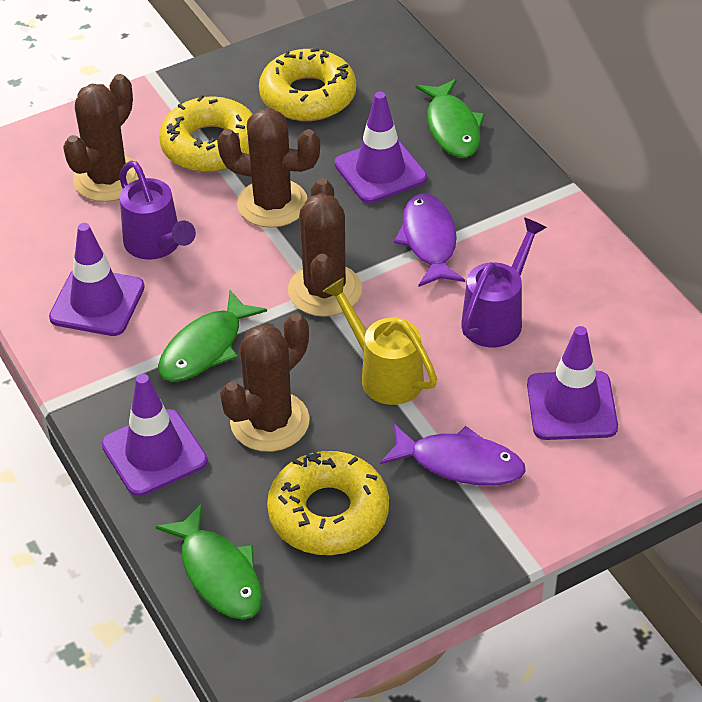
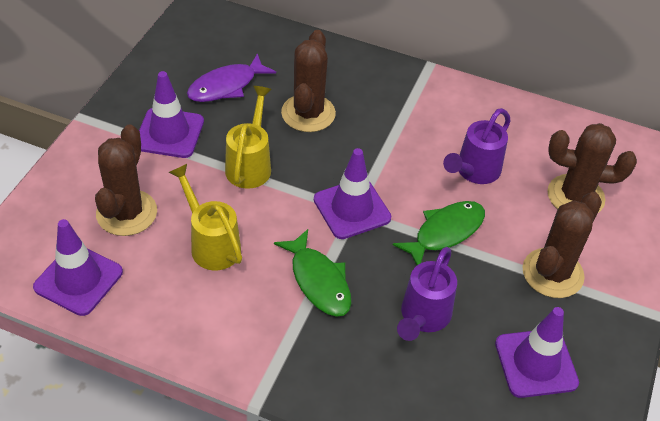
green fish: [155,503,262,620] [158,290,267,382] [416,79,485,158] = 3 -> [274,229,352,317] [393,201,485,265] = 2
purple fish: [380,424,526,486] [394,193,465,287] = 2 -> [187,53,276,102] = 1
yellow donut: [159,95,253,172] [259,48,356,121] [267,451,389,555] = 3 -> none = 0
yellow watering can: [322,277,437,405] = 1 -> [169,164,242,270] [225,86,272,189] = 2

